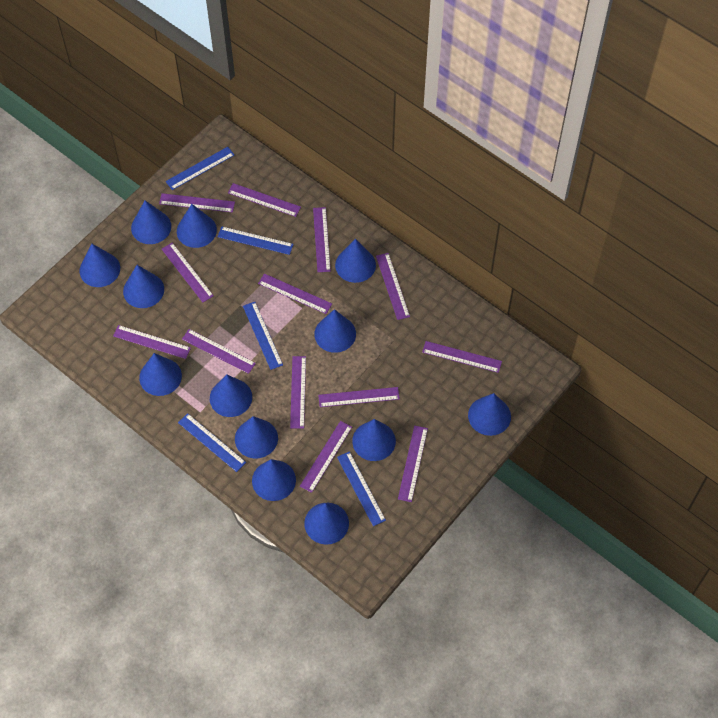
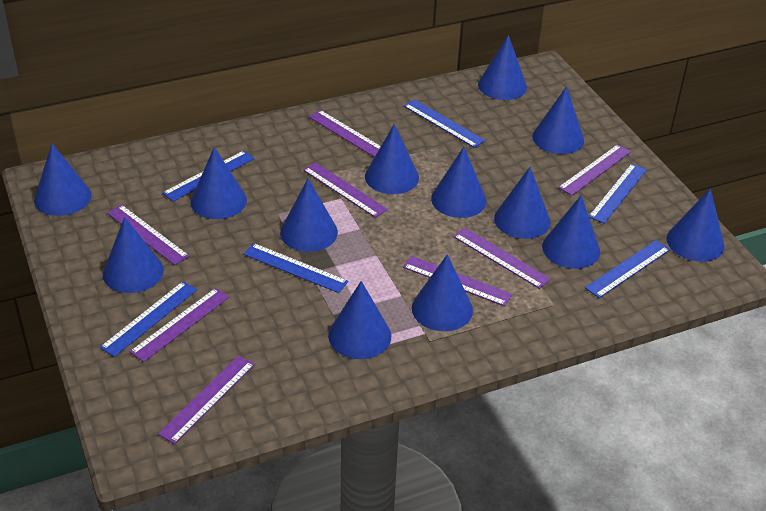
blue ruler: [166,147,234,190] [178,413,246,472] [218,227,294,255] [243,302,283,370] [337,451,386,526] = 5 -> [100,281,197,357] [162,150,255,202] [243,243,348,293] [404,99,485,148] [585,240,670,298] [589,164,647,224] = 6
purple ruler: [113,325,191,359] [159,193,235,213] [162,243,214,302] [182,329,256,374] [228,183,301,217] [258,274,332,314] [290,356,306,428] [300,421,352,493] [313,207,331,272] [318,387,400,407] [376,253,410,320] [398,426,428,502] [422,341,502,373] = 13 -> [107,205,189,265] [130,288,229,362] [158,355,255,444] [303,162,388,218] [309,110,381,157] [403,256,512,306] [453,228,551,289] [558,144,631,196] = 8

